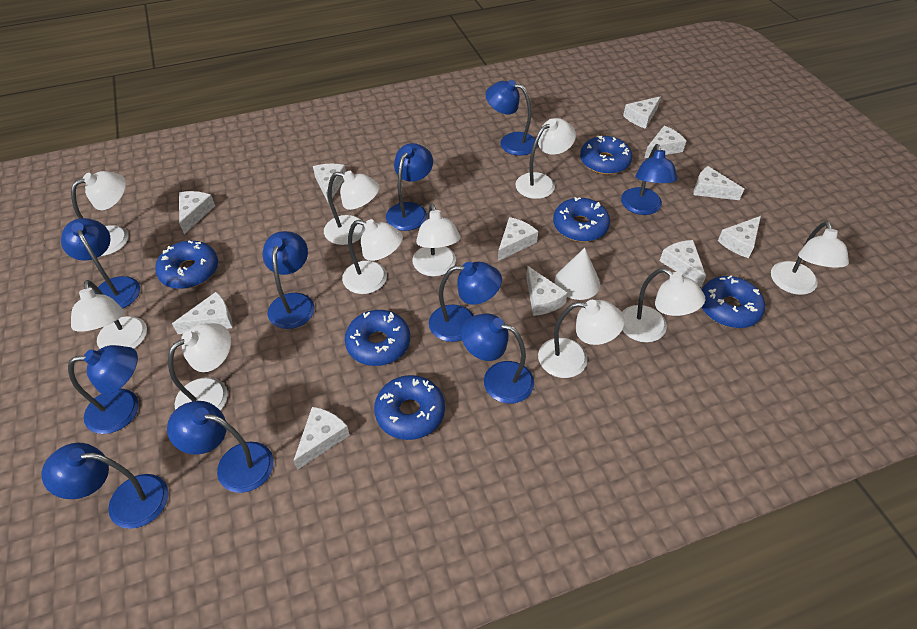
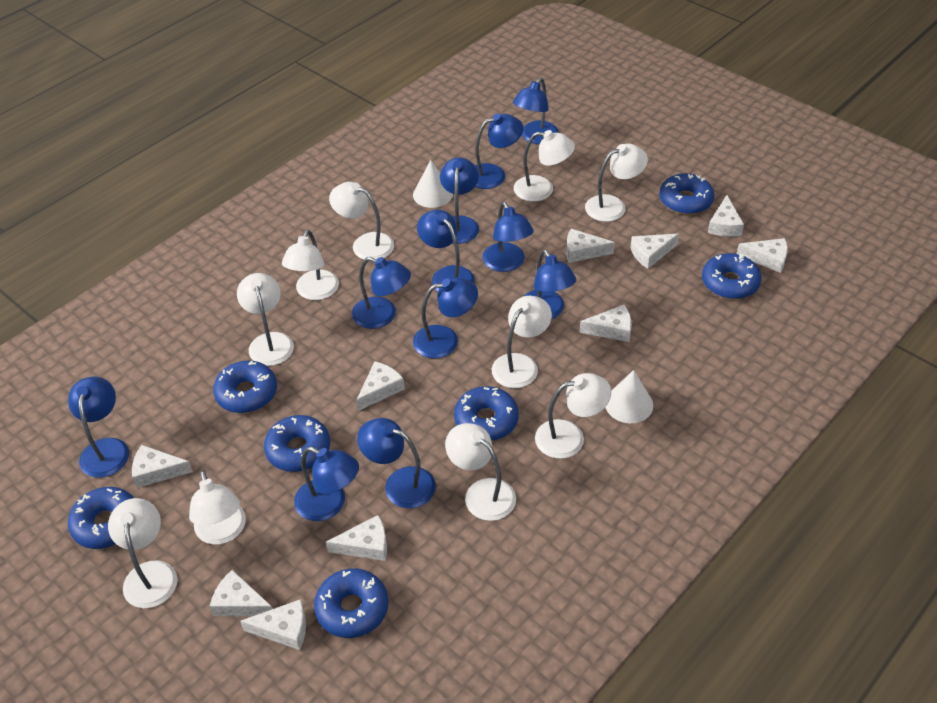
blue donut: [155,241,218,289] [345,310,410,366] [374,375,445,440] [553,197,610,242] [580,136,632,175] [702,276,765,328] = 6 -> [68,487,134,549] [213,361,277,413] [264,415,330,472] [314,568,389,638] [454,386,519,441] [659,173,714,215] [702,253,762,299] = 7
blue lamp: [42,443,168,529] [61,218,140,308] [68,345,139,434] [167,401,274,493] [263,231,315,329] [386,143,433,231] [429,262,502,342] [461,313,534,404] [486,80,537,156] [621,144,678,215] = 10 -> [68,376,129,478] [294,447,359,521] [352,257,411,329] [357,418,436,508] [413,277,478,359] [417,210,475,291] [440,157,479,244] [475,114,523,189] [483,202,534,272] [513,78,559,144] [524,249,577,319] = 11
white cheese: [172,292,232,334] [179,191,215,234] [293,407,350,470] [313,164,346,204] [498,217,538,261] [526,266,568,316] [623,96,661,129] [644,126,686,158] [660,240,706,287] [693,166,744,200] [718,216,761,258] = 11 -> [132,445,193,488] [210,570,273,616] [240,599,306,650] [326,515,387,561] [356,361,405,411] [566,229,615,263] [580,305,632,342] [630,234,679,269] [708,195,744,237] [737,238,788,273] = 10
white cone: [555,248,600,300] = 1 -> [413,160,453,208] [605,370,653,423] = 2

